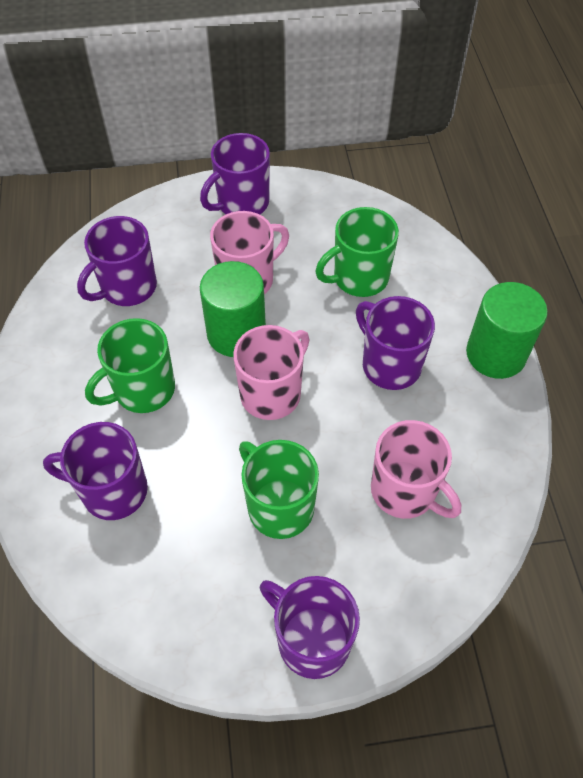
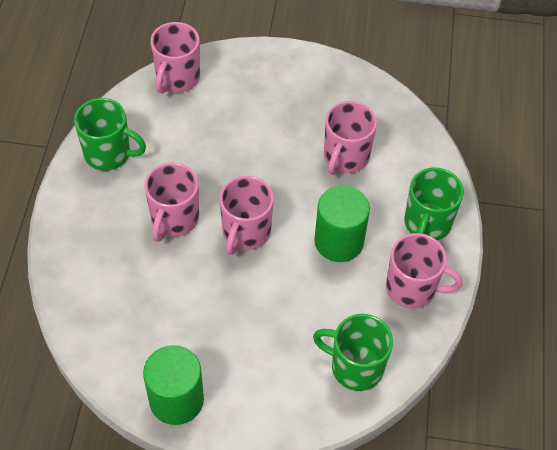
pink mug: [210,211,289,294] [233,325,310,420] [371,420,461,519] = 3 -> [144,163,199,242] [150,22,200,94] [219,176,274,255] [324,101,377,175] [386,233,463,309] = 5
purple mug: [43,422,148,520] [77,216,157,306] [200,133,270,214] [260,576,360,679] [356,296,435,390] = 5 -> none = 0

